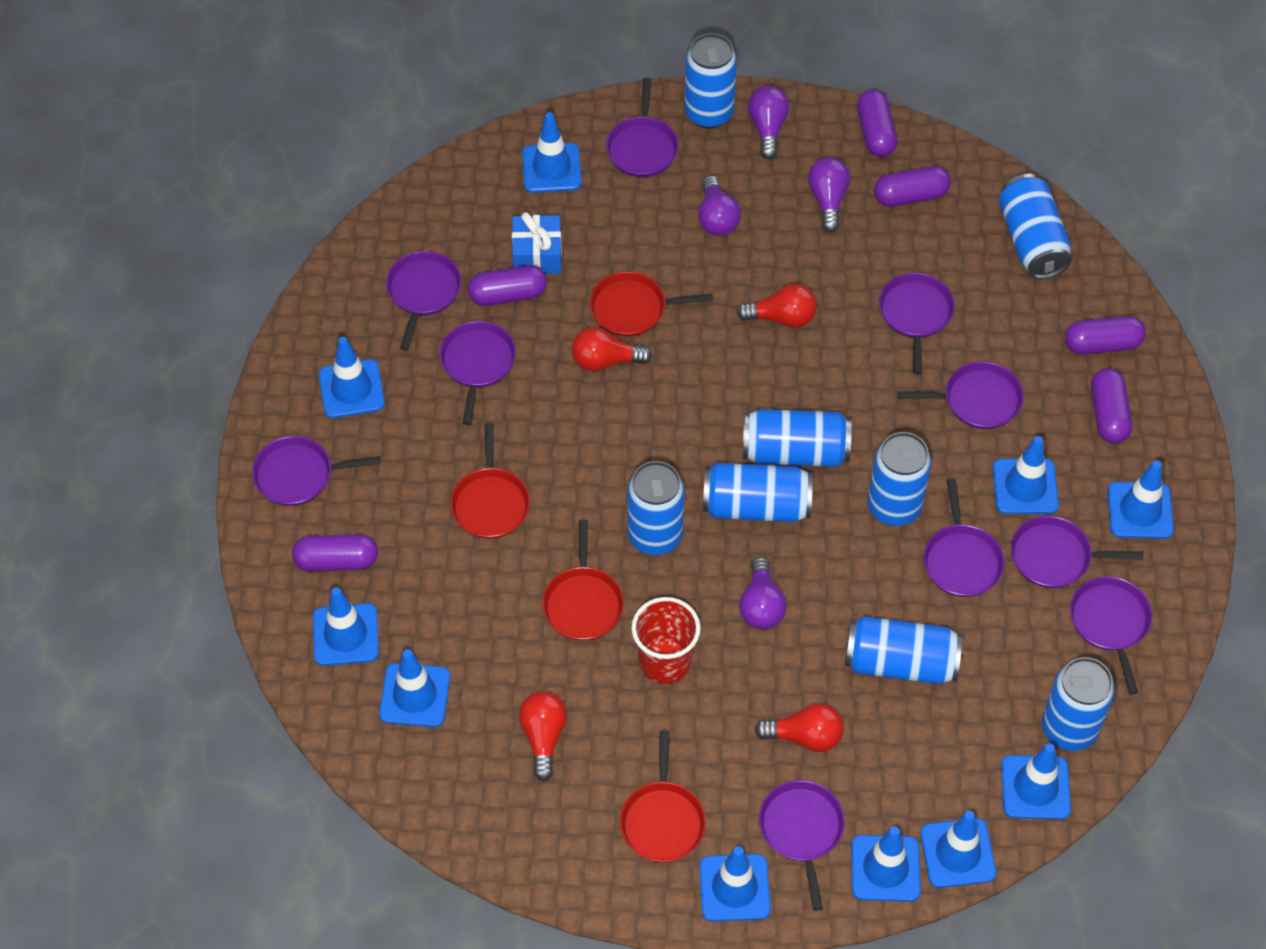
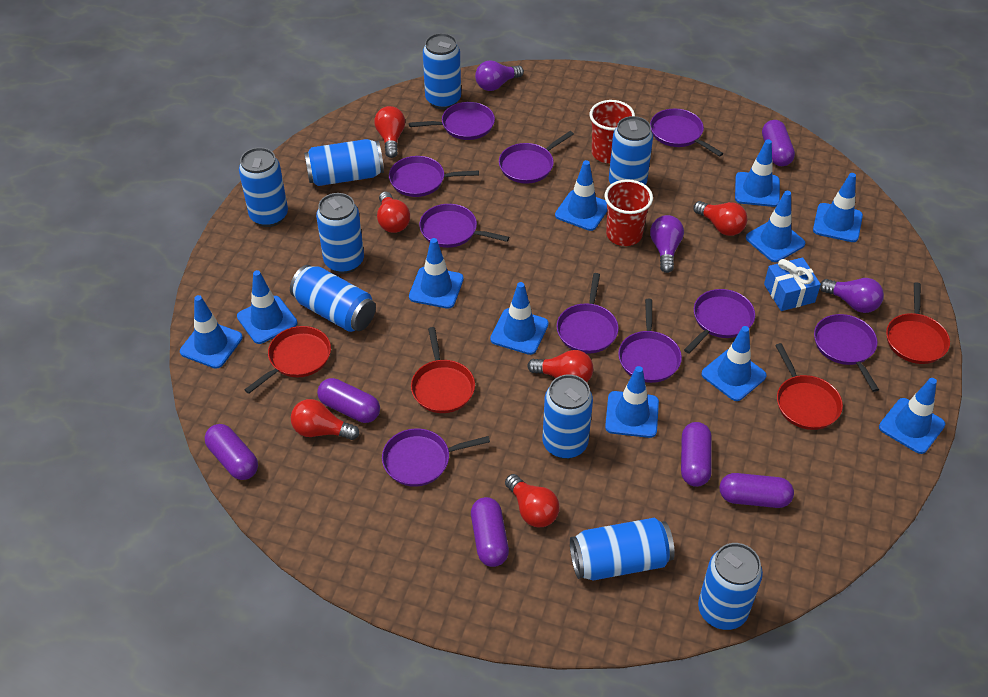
blue can: [627,461,685,555] [684,33,737,129] [703,463,813,522] [743,409,852,467] [845,616,962,684] [868,432,931,526] [999,174,1072,279] [1042,657,1115,751] = 8 -> [239,147,288,227] [290,265,376,332] [304,139,384,186] [316,193,364,274] [423,33,461,109] [543,375,593,459] [570,518,675,580] [609,116,653,185] [698,543,763,630] = 9
blue traffic cone: [313,587,379,666] [319,337,385,418] [379,649,450,727] [522,112,582,193] [700,846,771,922] [851,826,921,902] [920,811,996,888] [993,436,1059,514] [1001,743,1071,819] [1107,460,1174,539] = 10 -> [180,295,243,369] [237,270,298,344] [409,238,464,309] [490,282,549,355] [555,160,607,231] [605,366,659,438] [701,326,767,401] [735,139,780,207] [746,191,805,262] [813,173,863,242] [879,378,945,454] = 11
purple light bulb: [698,175,741,236] [739,557,786,630] [748,86,790,159] [808,157,850,232] = 4 -> [475,60,524,91] [650,215,684,273] [820,278,884,313] = 3
red cup: [631,597,701,684] = 1 -> [590,100,635,163] [605,179,653,246] = 2
red light bulb: [519,691,567,781] [571,327,652,371] [737,284,817,328] [755,703,844,752] = 4 -> [291,399,359,440] [374,106,405,158] [377,191,410,233] [505,474,560,527] [527,350,593,382] [693,201,747,236] = 6

